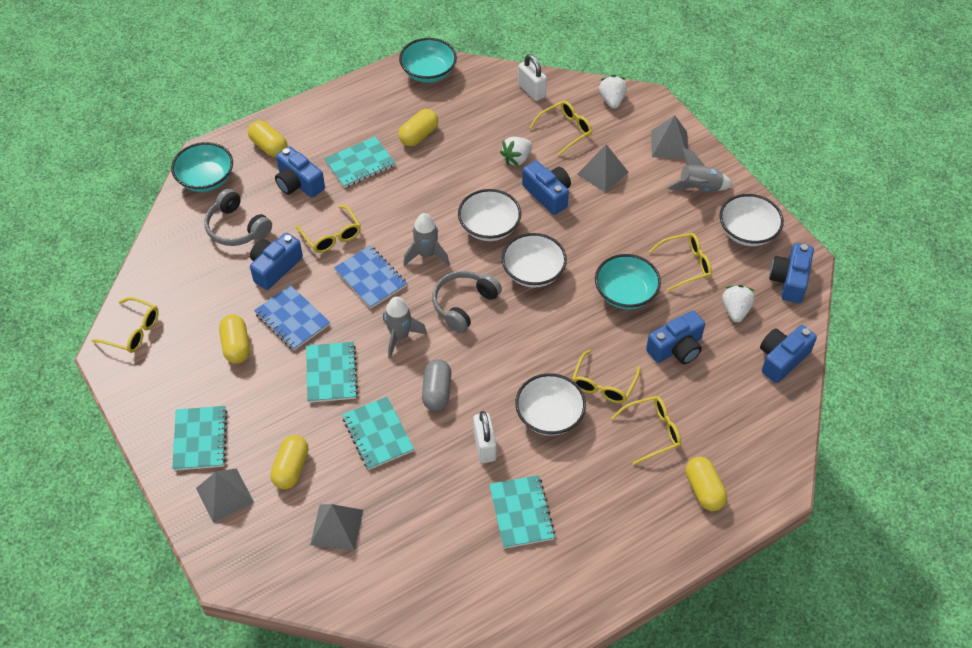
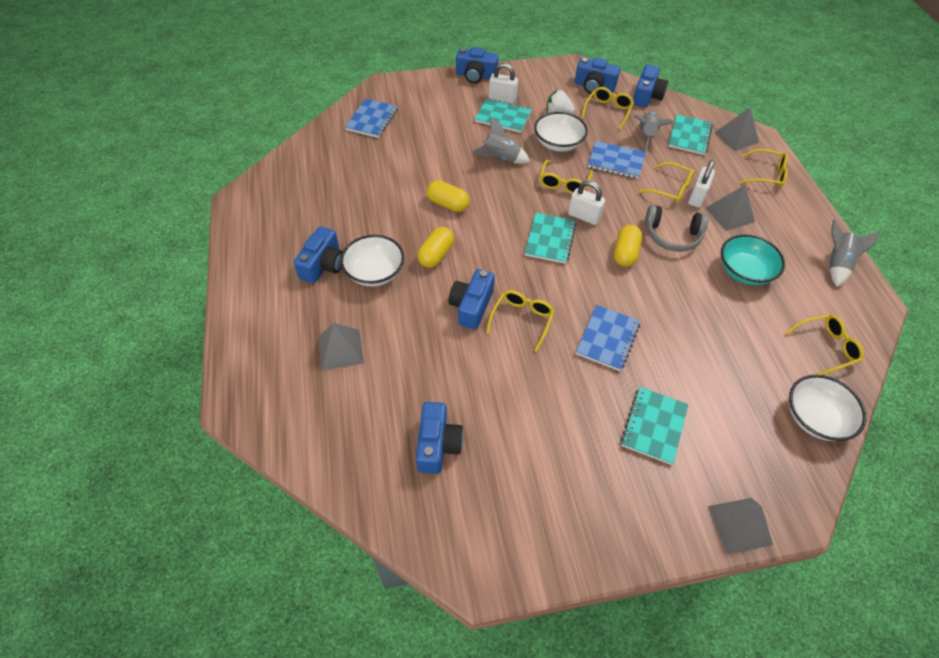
blue notebook: [254,285,330,351] [334,245,407,309] = 2 -> [345,98,398,138] [576,305,640,371] [588,141,646,179] = 3
grey capsule: [422,359,451,411] = 1 -> none = 0
grey headphones: [204,189,272,246] [432,271,502,333] = 2 -> [645,205,708,252] = 1
turquoise bowl: [171,142,233,192] [399,38,457,83] [595,254,661,309] = 3 -> [721,234,785,285] = 1
turquoise notebook: [172,406,227,471] [306,342,358,403] [324,136,395,188] [342,397,414,470] [489,475,555,549] = 5 -> [475,98,532,133] [525,213,576,264] [621,387,688,465] [668,114,713,155] = 4
white bowl: [458,189,521,241] [502,233,567,288] [515,373,586,436] [720,194,784,246] = 4 -> [340,235,404,287] [534,112,588,152] [789,375,867,441] = 3
white padlock: [473,411,497,463] [518,54,547,101] = 2 -> [489,63,518,104] [568,181,606,225] [688,160,715,208] = 3
white strawberry: [500,137,532,166] [599,75,627,109] [722,285,755,323] = 3 -> [546,89,575,114] = 1
yellow capsule: [219,314,250,364] [248,120,287,157] [270,435,309,489] [399,109,438,146] [686,457,727,511] = 5 -> [417,227,454,268] [427,180,470,212] [614,225,642,267] = 3

